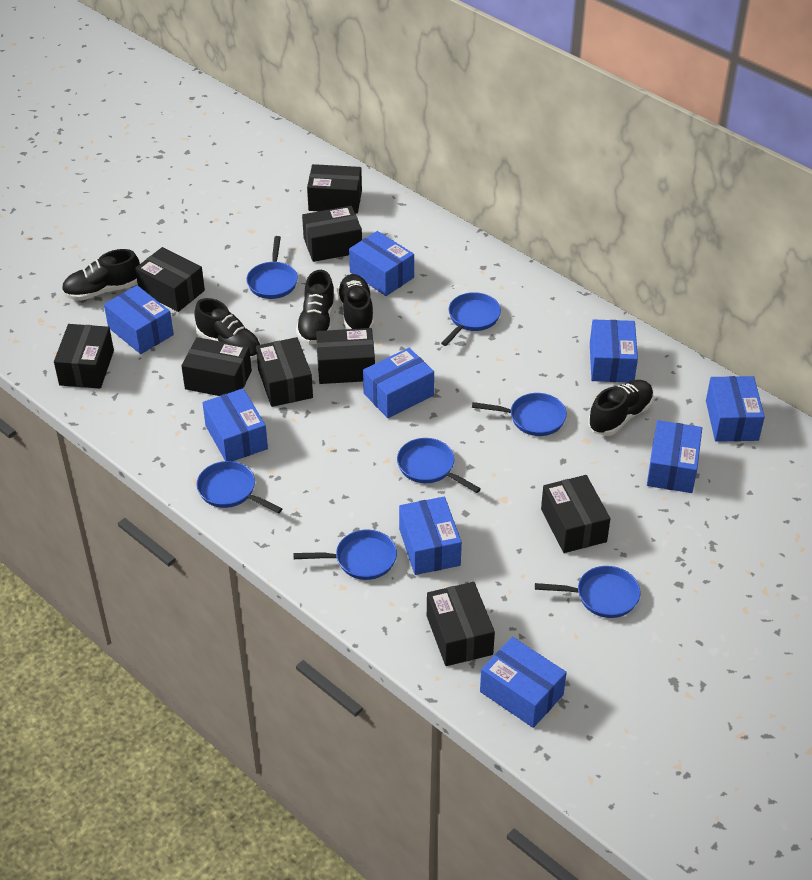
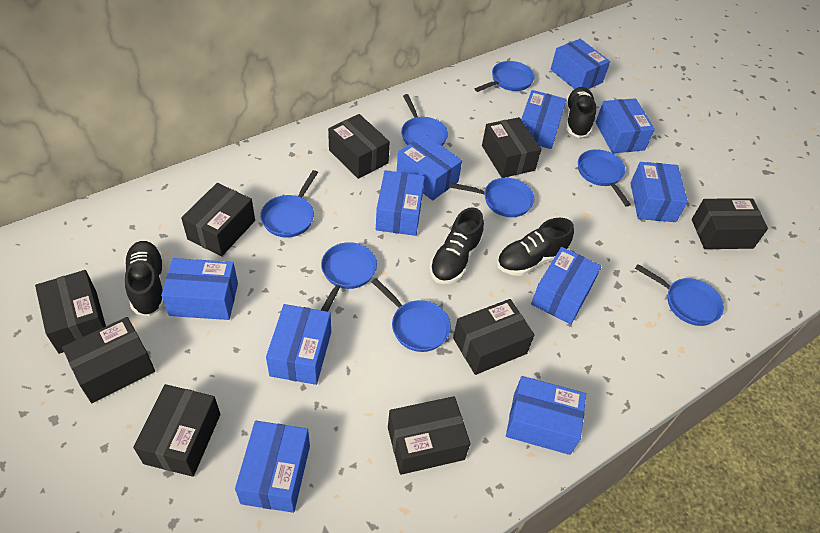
black shoe: [62,249,140,301] [194,298,261,361] [296,270,335,345] [337,274,374,329] [588,380,654,436] = 5 -> [124,241,165,316] [430,207,484,284] [497,218,574,276] [566,87,596,138] = 4
blue box: [104,285,174,354] [202,388,268,461] [349,231,414,296] [363,348,434,418] [399,497,462,575] [480,637,567,728] [590,319,638,382] [647,420,702,493] [706,376,765,442] = 9 -> [161,258,238,320] [235,421,310,513] [266,304,331,385] [376,170,425,236] [397,134,462,200] [506,376,586,455] [521,90,566,149] [531,247,602,324] [550,39,610,89] [596,98,655,153] [630,162,688,222] = 11
blue pan: [196,461,282,514] [246,236,298,299] [293,530,397,580] [397,438,481,493] [441,292,501,346] [472,393,567,436] [535,566,640,618] = 7 -> [260,170,318,237] [321,242,377,312] [372,278,451,352] [401,94,448,146] [450,178,534,217] [474,61,534,92] [578,149,631,207] [635,264,724,326] = 8

